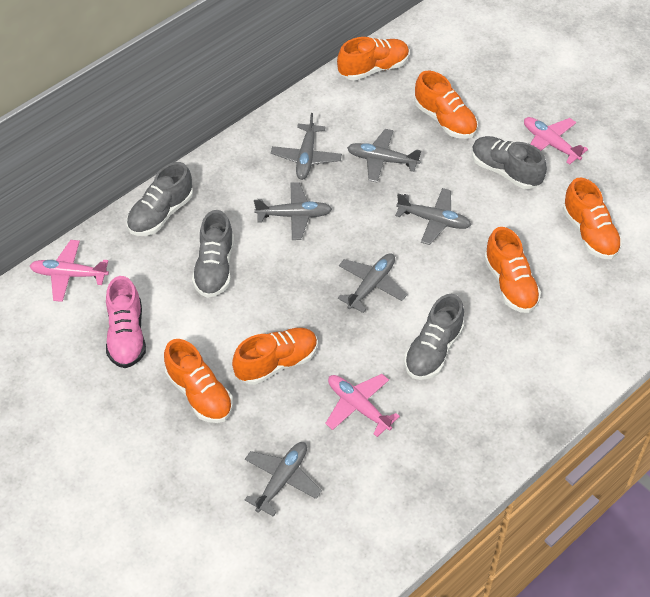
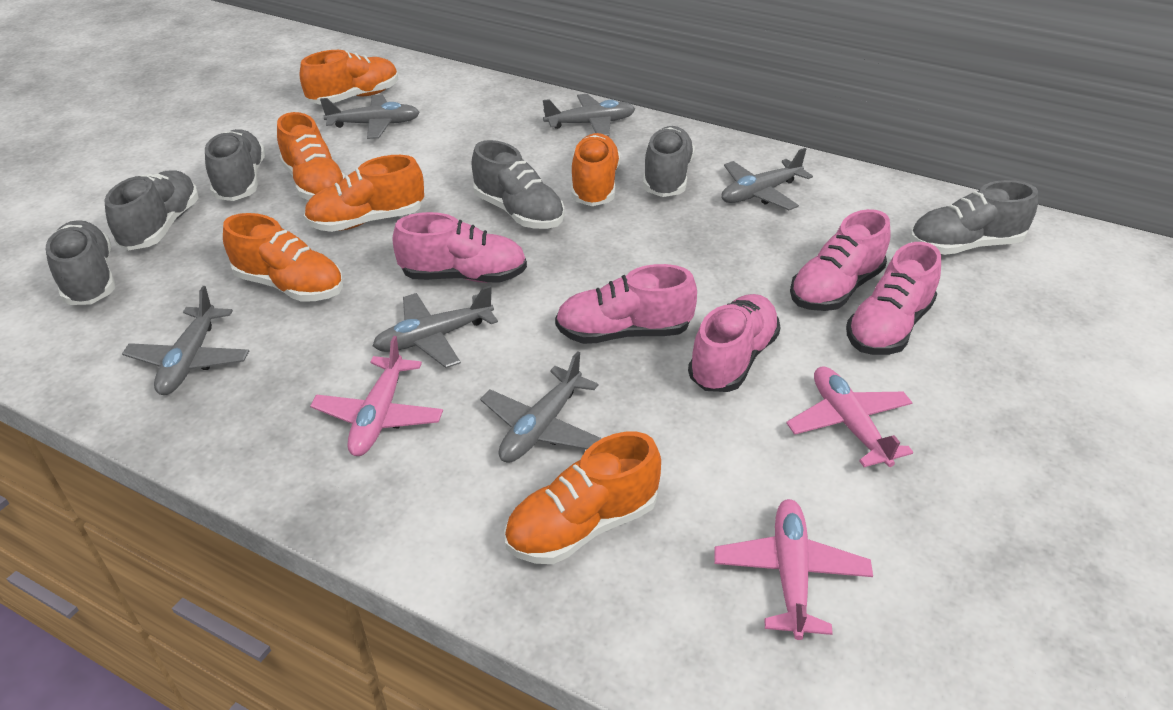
grey shoe: [127,162,193,236] [192,210,234,298] [404,294,464,380] [472,136,547,189] = 4 -> [46,220,115,305] [104,170,199,250] [205,129,265,201] [472,140,565,229] [643,126,695,197] [910,180,1038,255] = 6
pink shoe: [106,276,146,368] = 1 -> [392,212,527,283] [555,264,697,344] [688,294,781,392] [790,209,891,311] [846,242,941,355] = 5

